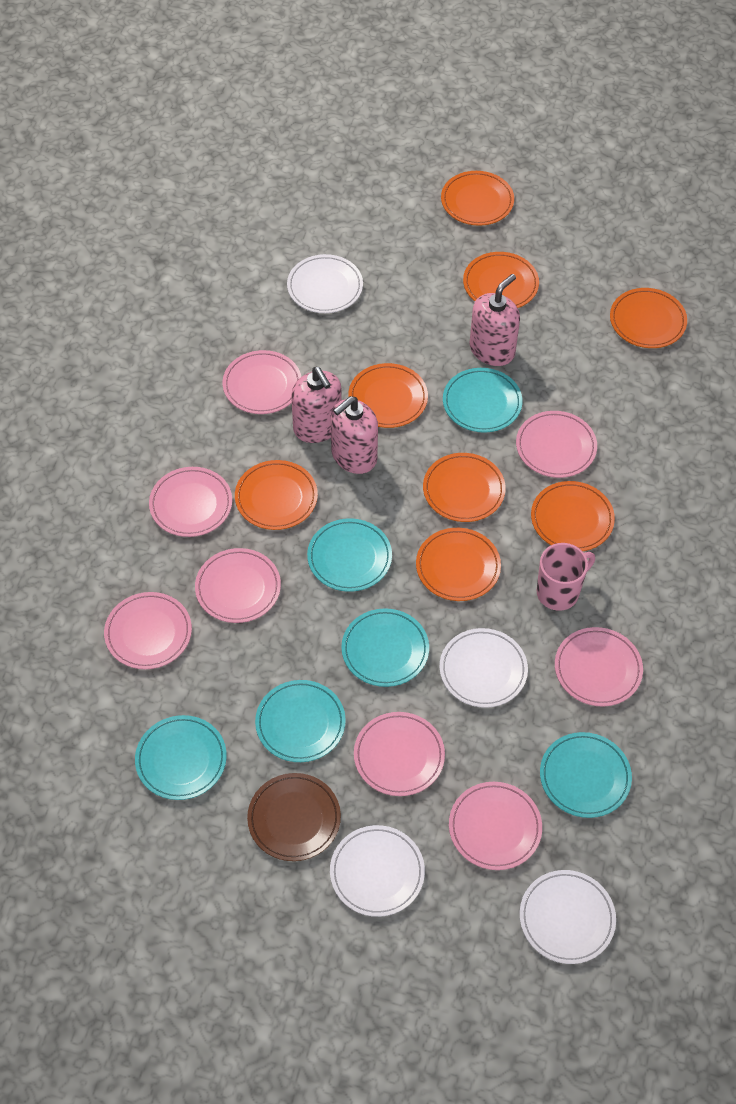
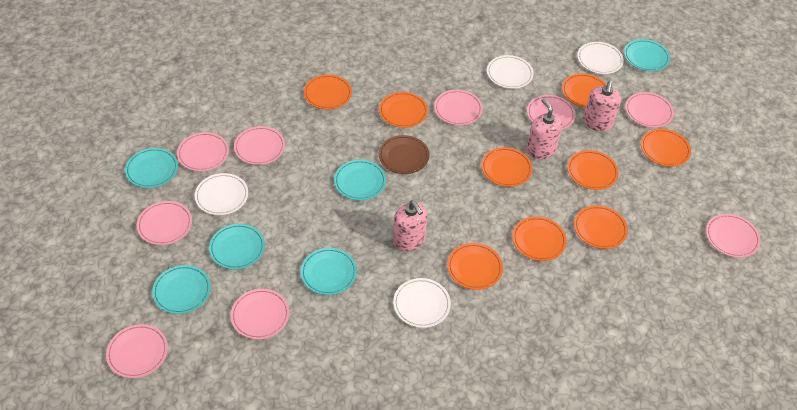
orange plate: [235,460,318,530] [348,363,428,428] [416,528,501,601] [423,453,506,522] [441,171,514,226] [463,252,539,308] [531,481,615,551] [610,288,687,348] = 8 -> [304,74,352,110] [379,92,428,128] [447,243,503,290] [481,147,533,187] [512,216,567,261] [562,73,607,108] [567,150,619,190] [574,205,628,249] [641,129,691,167] = 9
pink mug: [537,543,595,611] = 1 -> none = 0
pink plate: [104,592,192,669] [149,467,232,537] [195,548,281,623] [223,350,301,414] [354,712,445,796] [449,782,542,870] [516,411,597,478] [555,627,643,707] = 8 -> [106,324,168,378] [137,201,192,245] [177,132,229,171] [231,289,289,340] [234,126,285,165] [434,90,483,125] [527,95,576,130] [625,92,674,128] [706,214,761,258] = 9

